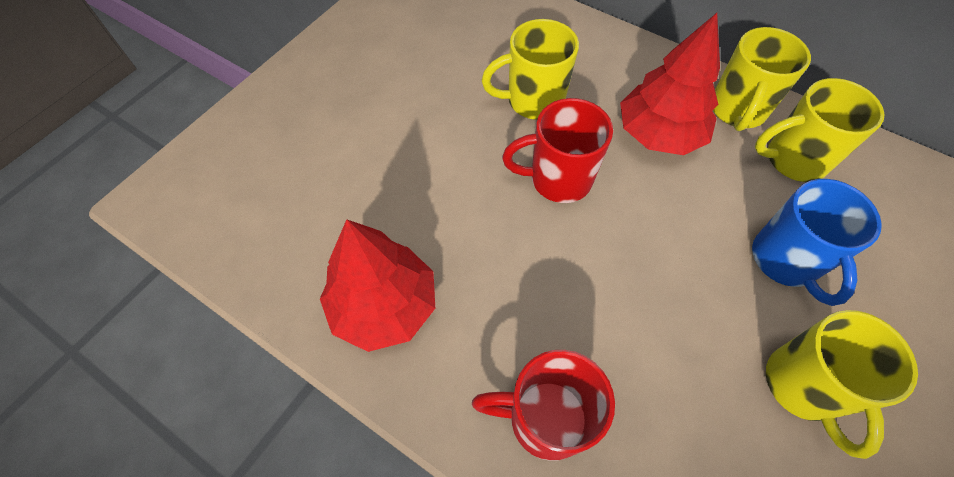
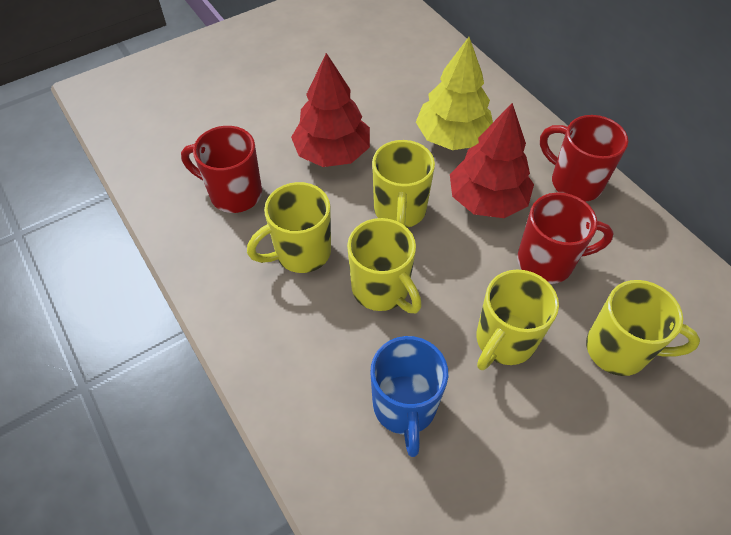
red mug: [472,350,615,461] [502,98,613,203] = 2 -> [181,126,262,213] [517,193,614,284] [540,115,628,201] = 3
yellow mug: [482,19,579,120] [713,27,811,131] [755,78,885,182] [766,310,918,459] = 4 -> [247,182,331,273] [347,218,422,313] [372,140,435,228] [476,270,559,370] [586,280,700,376] = 5
yellow tree: none = 0 -> [416,37,493,150] = 1

